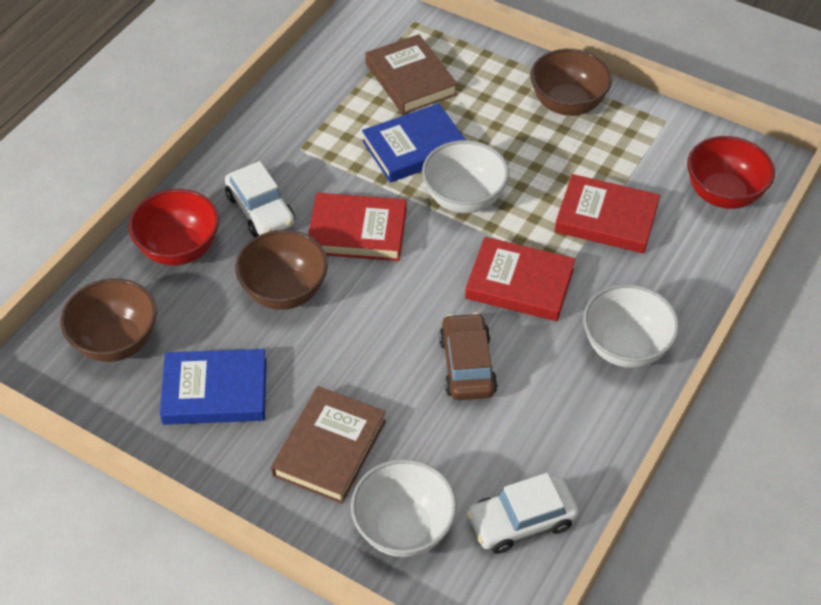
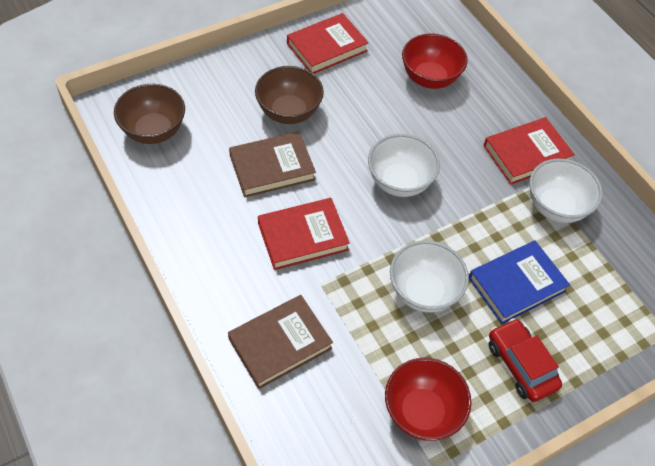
blue book: [160,349,267,425] [362,103,466,183] = 2 -> [469,240,570,324] = 1
brown bowl: [61,278,157,362] [235,230,328,310] [530,49,612,116] = 3 -> [114,84,185,144] [255,66,324,124] = 2
brown car: [439,312,498,400] = 1 -> none = 0
red car: none = 0 -> [489,318,562,402] = 1
white car: [225,161,295,237] [466,473,579,554] = 2 -> none = 0

